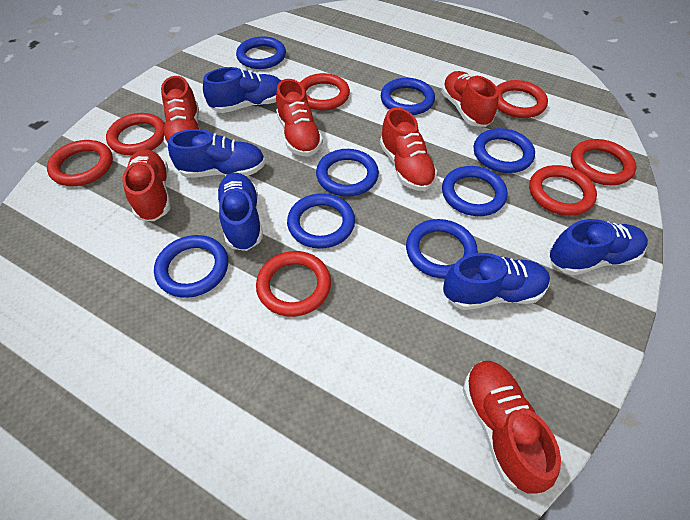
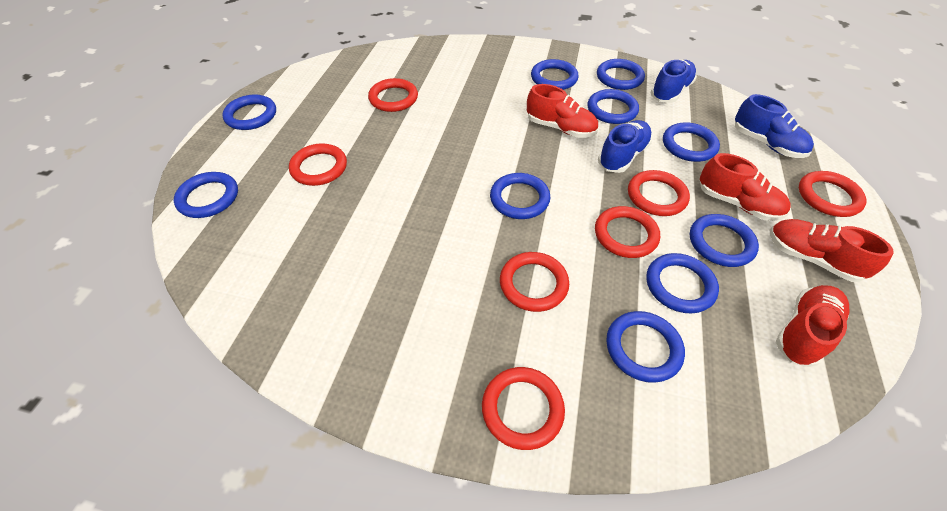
blue ring: [154,235,228,298] [236,36,286,69] [287,193,355,249] [316,149,379,197] [381,78,435,115] [406,219,478,279] [442,166,508,216] [474,128,535,173] = 8 -> [174,172,238,218] [222,95,276,130] [490,173,550,219] [531,59,578,90] [588,89,639,124] [597,59,645,90] [606,311,685,383] [646,253,719,313] [663,122,720,162] [690,214,759,267] = 10
blue shoe: [168,129,265,178] [203,67,281,113] [216,173,263,251] [443,253,550,310] [549,219,648,276] = 5 -> [598,120,652,173] [650,60,697,103] [735,94,814,158] = 3
red shoe: [122,149,171,221] [161,76,199,148] [276,79,323,157] [380,108,437,191] [441,71,499,127] [463,361,561,494] = 6 -> [527,84,598,138] [700,153,791,221] [770,219,894,282] [776,285,849,367] = 4

